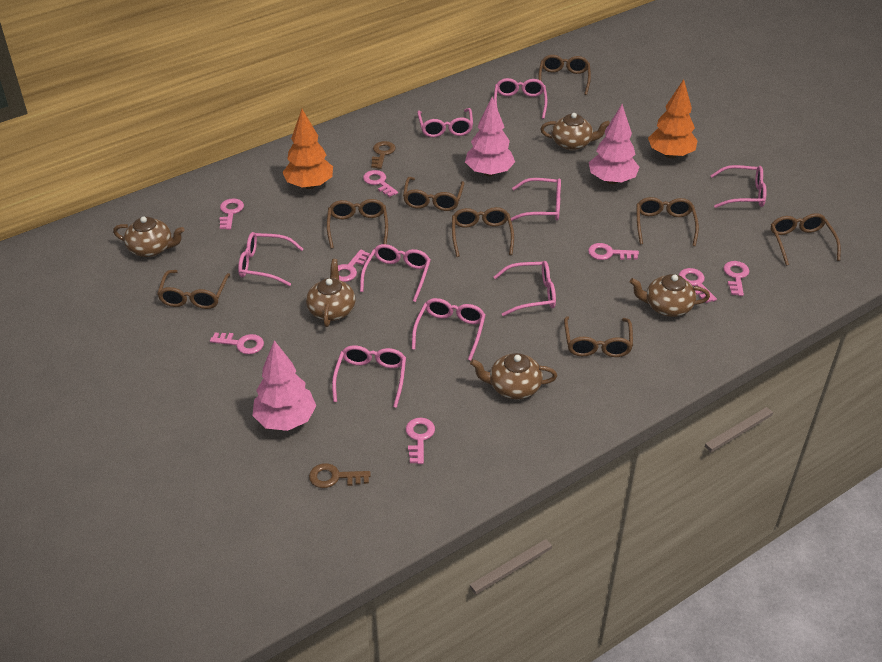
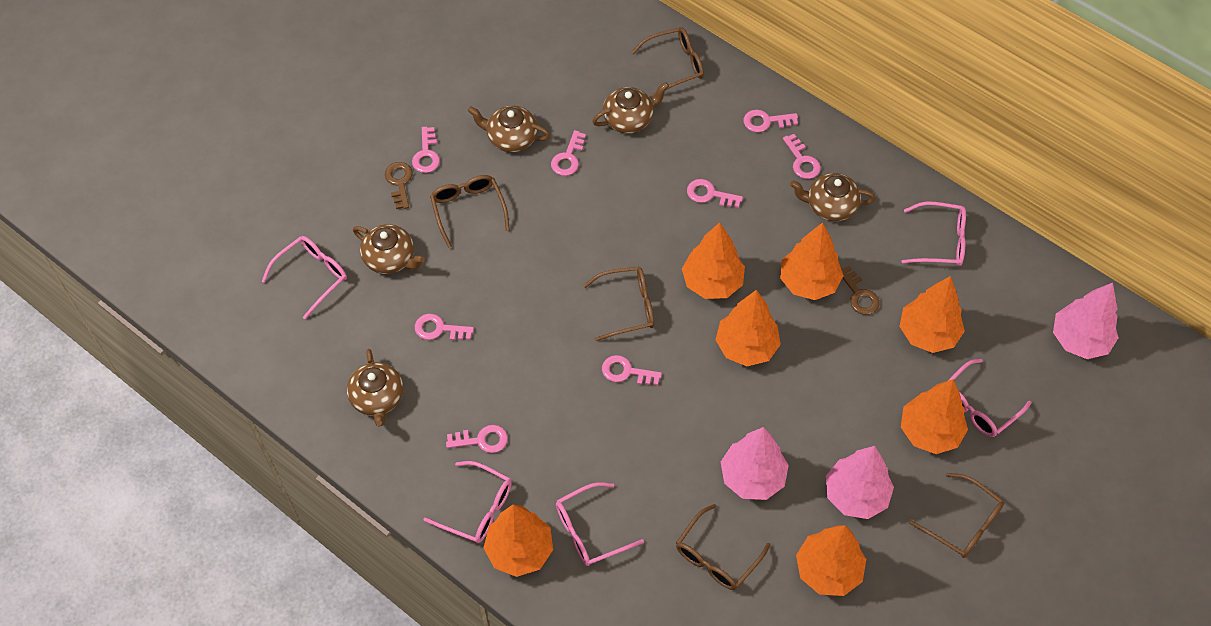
brown glasses: [157,270,230,309] [327,199,388,249] [403,177,465,211] [452,207,514,257] [538,55,591,95] [564,316,633,357] [637,197,699,246] [771,213,841,266] = 8 -> [430,175,510,248] [583,266,654,341] [631,27,704,96] [676,504,771,590] [909,473,1004,558] = 5
orange tree: [282,109,333,189] [648,79,697,159] = 2 -> [483,504,553,577] [682,222,745,299] [716,290,781,366] [780,222,844,300] [796,525,866,596] [900,276,965,353] [901,379,968,454] = 7
pink glasses: [238,232,303,286] [332,345,406,408] [360,244,431,302] [412,298,486,361] [417,108,473,137] [494,78,548,119] [494,261,556,316] [511,178,561,221] [710,165,767,208] = 9 -> [261,236,347,319] [424,461,512,543] [556,482,644,566] [901,202,966,266] [948,359,1031,437] = 5

